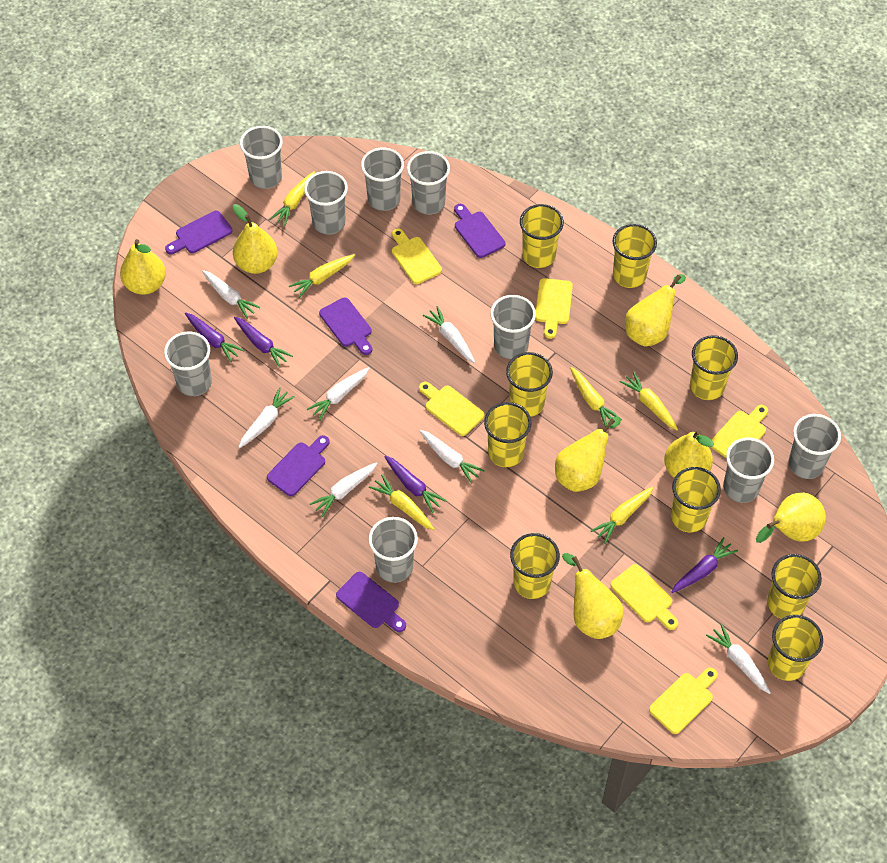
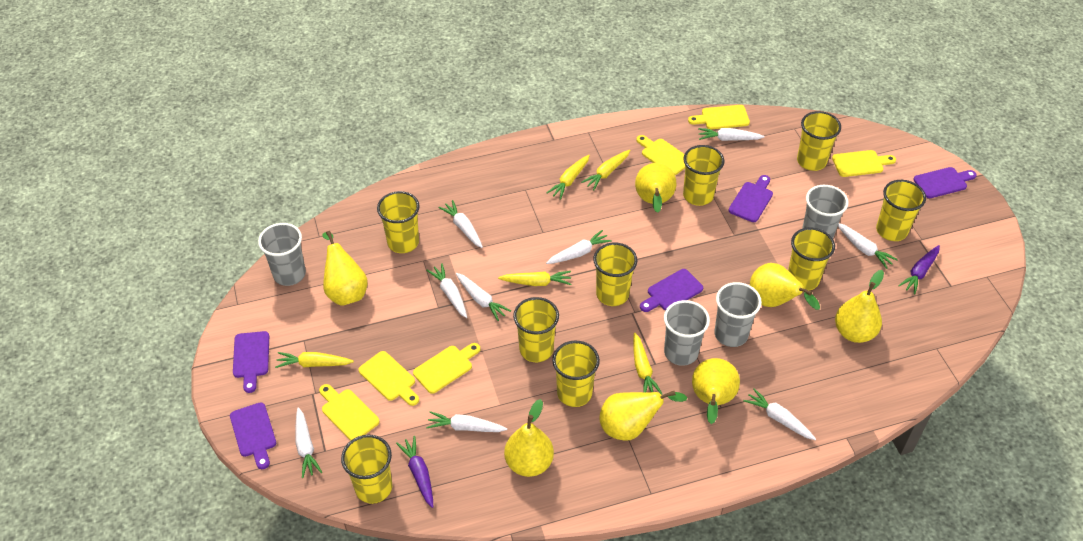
grey cup: [164,332,212,396] [240,126,283,189] [304,171,348,235] [361,147,404,211] [368,517,418,583] [407,151,450,215] [490,295,536,359] [723,437,774,503] [788,414,841,479] = 9 -> [258,223,306,286] [664,300,710,366] [714,282,762,347] [802,185,849,238] = 4
purple carrot: [185,313,244,362] [234,317,293,368] [384,456,447,513] [671,537,738,593] = 4 -> [396,436,433,508] [898,245,940,294] = 2
white carrot: [202,270,260,319] [239,387,295,448] [307,367,370,421] [310,462,378,517] [419,430,484,484] [423,306,475,363] [706,624,771,694] = 7 -> [295,407,322,478] [426,263,467,318] [426,411,507,432] [438,200,483,248] [456,273,511,321] [546,230,612,264] [698,128,765,141] [743,388,816,440] [838,223,898,269] = 9
yellow carrot: [270,171,315,226] [289,254,355,298] [369,475,434,530] [570,367,622,427] [591,487,654,544] [619,372,678,430] = 6 -> [275,352,354,368] [498,271,571,286] [546,155,590,200] [581,150,631,190] [633,333,662,395] = 5

